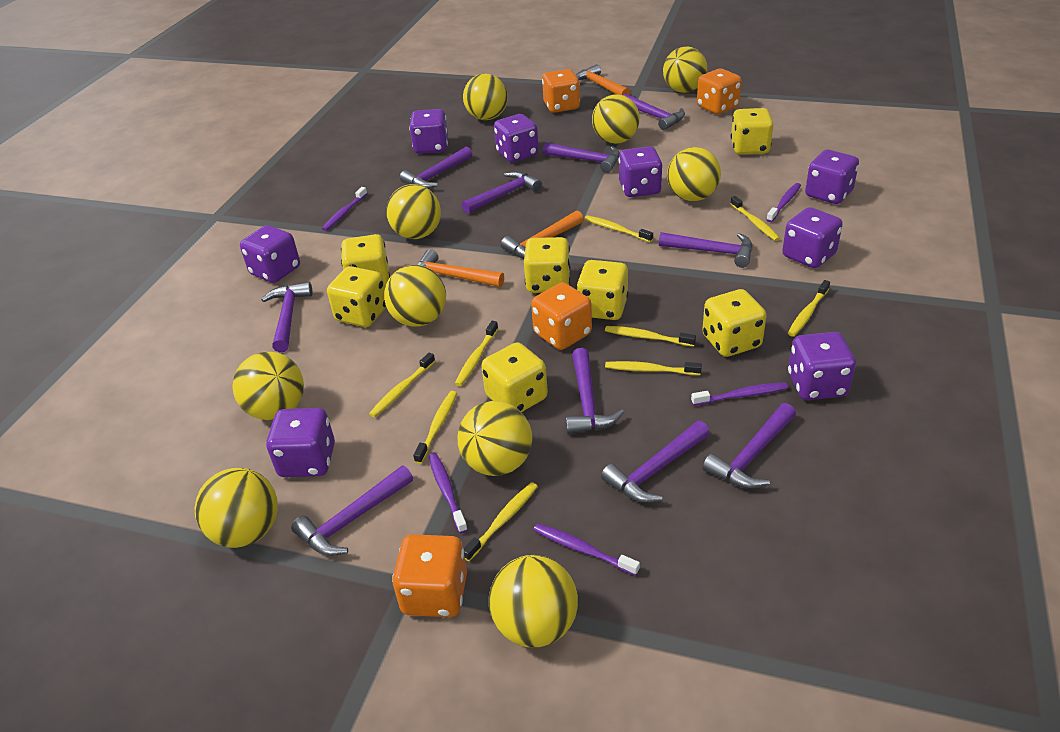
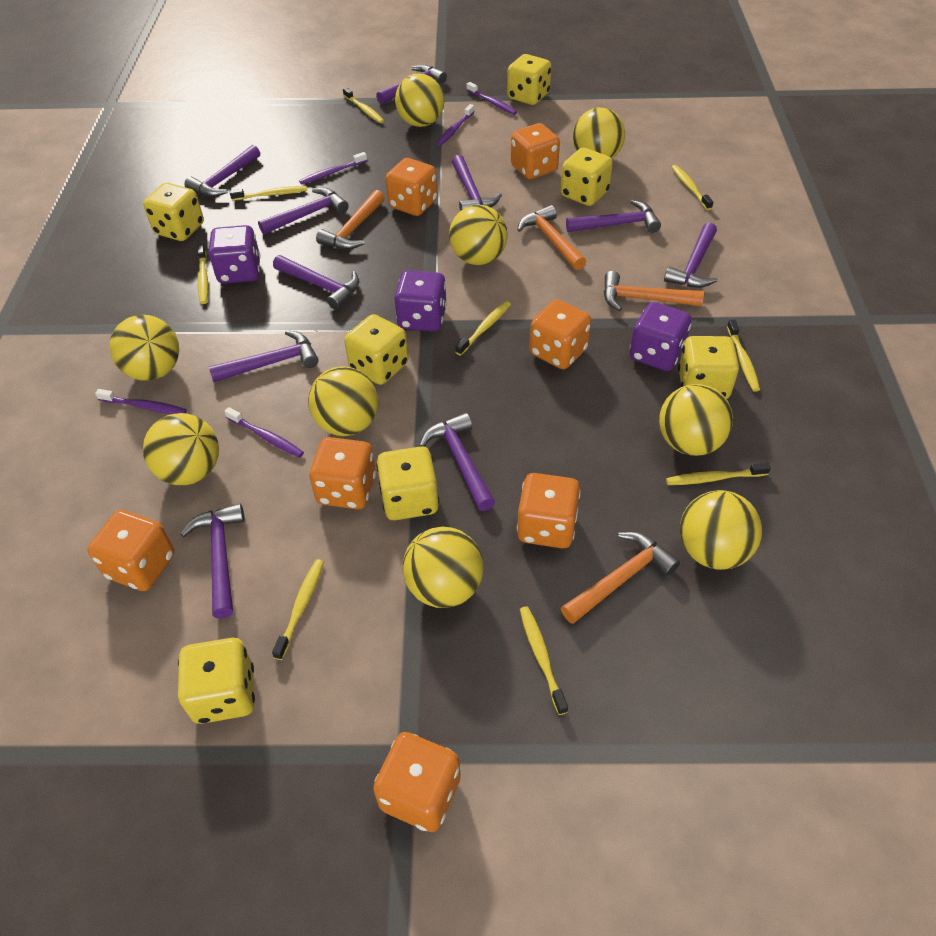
orange dice: [392,534,467,617] [531,282,592,350] [542,69,580,113] [697,69,742,114] = 4 -> [87,510,175,591] [309,437,376,509] [373,732,461,832] [386,158,438,216] [511,123,560,179] [517,473,581,548] [529,299,591,369] = 7
orange hammer: [417,249,504,287] [501,210,584,259] [576,64,630,95] = 3 -> [316,190,385,249] [517,205,586,270] [561,532,680,624] [604,271,704,311] = 4
purple dice: [240,225,300,283] [266,408,335,477] [409,109,448,154] [494,114,539,162] [618,146,663,197] [782,207,843,268] [788,332,856,400] [805,150,859,204] = 8 -> [208,225,261,284] [394,270,447,332] [629,302,692,371] = 3
yellow ball: [195,468,278,548] [232,352,304,420] [384,265,446,327] [386,184,441,239] [457,401,532,476] [463,74,508,120] [489,555,578,648] [592,94,640,144] [663,47,707,93] [667,147,721,201] = 10 -> [110,315,179,381] [143,413,219,485] [308,366,378,436] [395,73,444,127] [403,527,484,608] [449,204,508,265] [573,107,625,159] [659,384,733,456] [680,490,762,570] = 9

